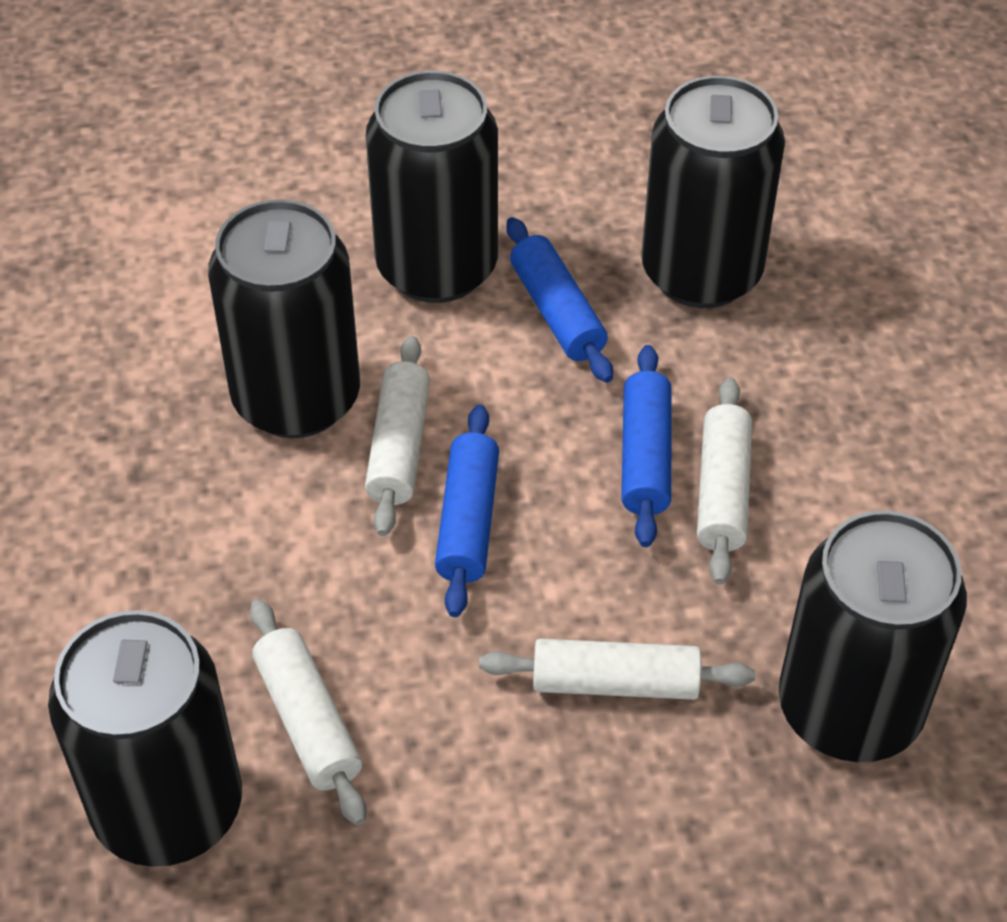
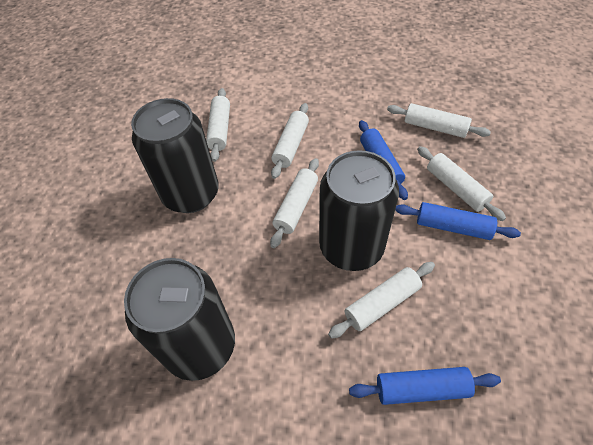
black can: [48,610,242,867] [208,199,360,438] [366,71,498,303] [642,76,785,308] [779,510,967,762] = 5 -> [124,258,235,381] [131,98,219,213] [319,150,399,271] = 3
white rolling pin: [250,599,366,826] [365,336,430,536] [479,639,755,700] [697,377,752,584] = 4 -> [206,88,230,162] [270,158,319,248] [271,103,309,179] [328,262,435,339] [387,103,491,138] [417,146,506,221] = 6

